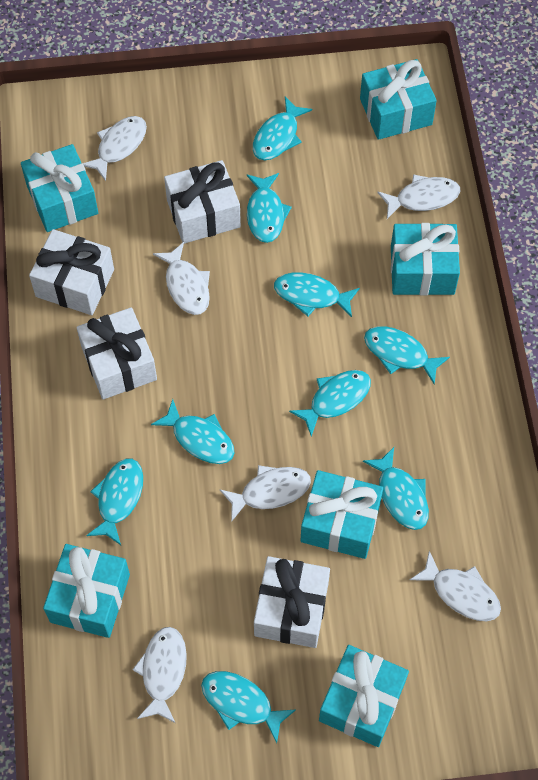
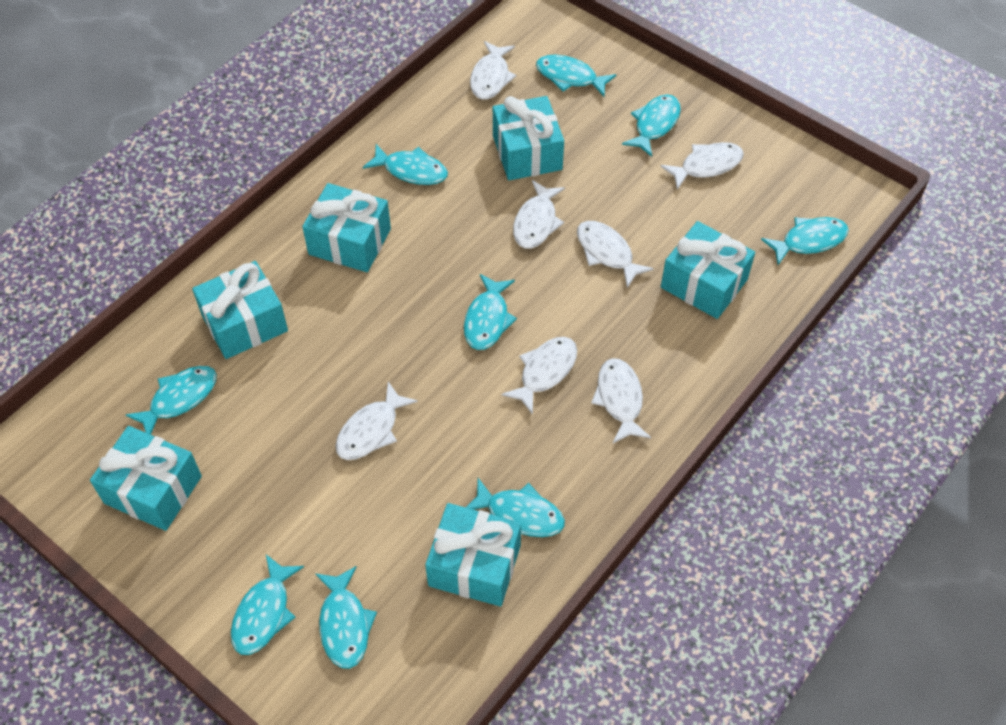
white fish: [82,116,147,181] [132,627,187,723] [153,242,210,315] [220,465,311,522] [377,174,460,219] [410,551,501,621] = 6 -> [335,382,418,460] [470,41,516,100] [501,337,577,415] [513,180,565,249] [577,221,654,288] [591,358,651,443] [660,142,744,190] = 7
white gift: [29,229,114,315] [77,307,157,399] [164,160,241,244] [254,556,330,648] = 4 -> none = 0

